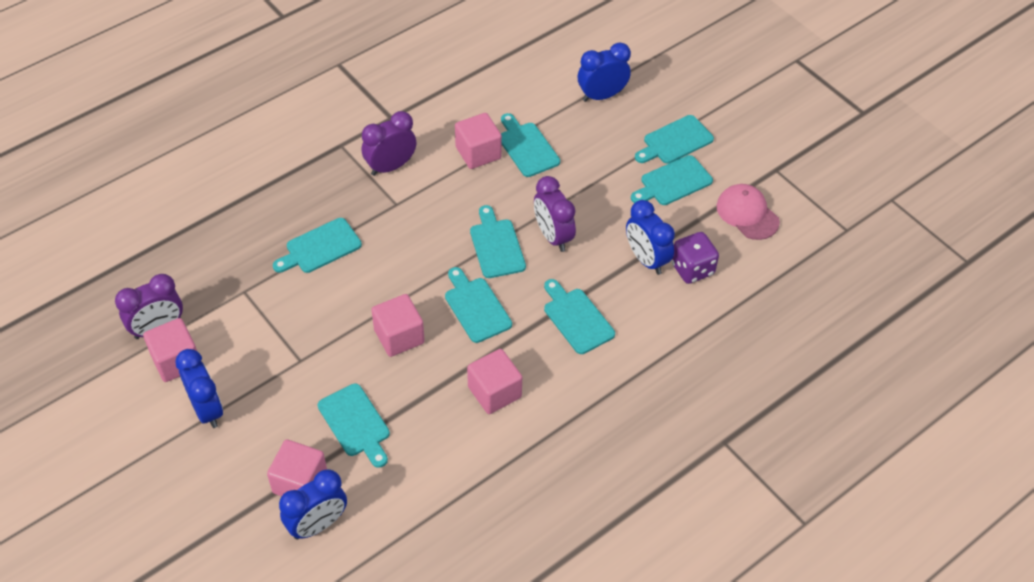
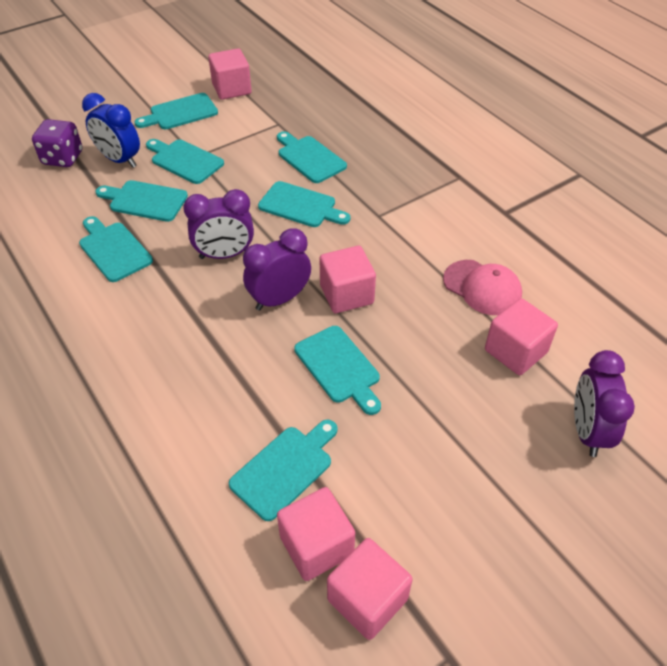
blue clock: [175,349,223,428] [279,469,347,539] [578,43,631,102] [626,200,675,275] = 4 -> [82,93,140,168] = 1

